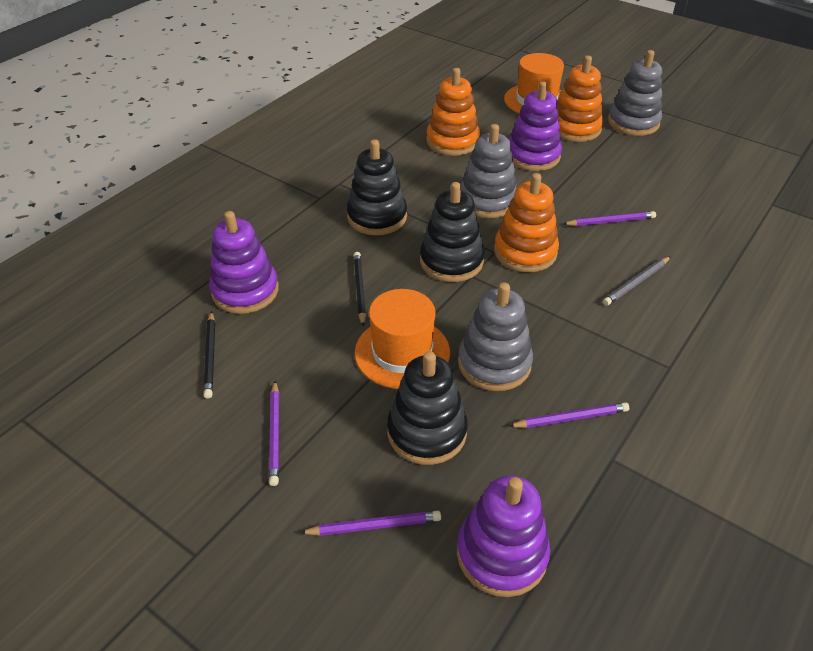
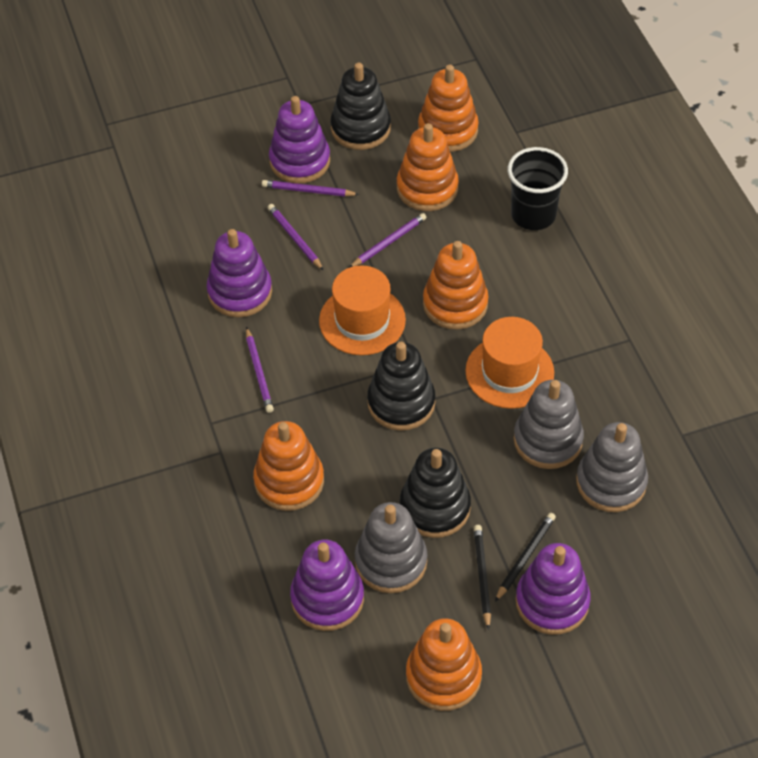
black cup: none = 0 -> [508,147,568,230] = 1
grey pencil: [603,256,671,306] = 1 -> none = 0
orange stacking toy: [426,68,480,156] [494,173,559,272] [556,55,603,142] = 3 -> [253,421,324,511] [397,123,459,211] [406,618,482,711] [418,64,479,152] [423,241,489,330] = 5
purple stacking toy: [209,211,279,314] [457,475,550,597] [509,81,562,171] = 3 -> [207,229,272,317] [269,96,330,183] [290,540,364,631] [516,543,591,635] = 4

